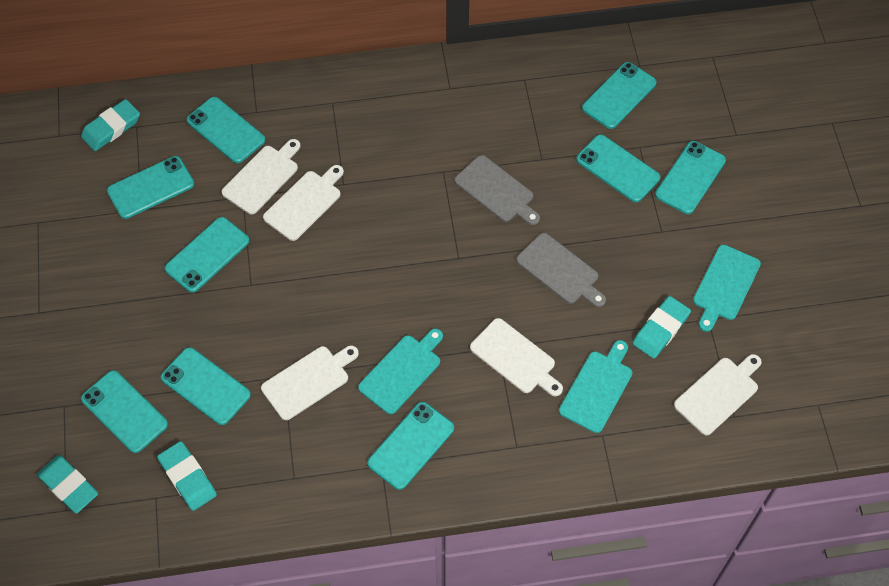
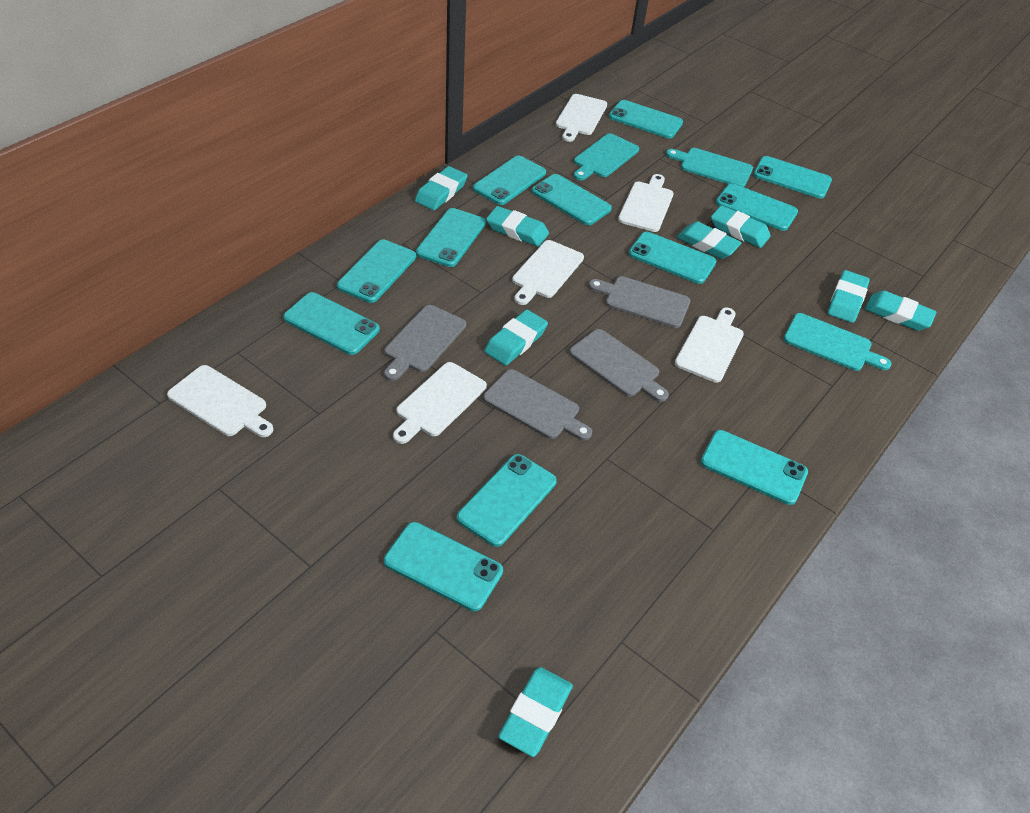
grey cutting board: [455,155,540,225] [516,233,606,307] = 2 -> [384,305,466,381] [483,369,592,440] [569,329,669,402] [589,276,690,328] = 4
turquoise eraser: [37,455,98,514] [81,99,140,151] [157,441,217,511] [633,296,691,359] = 4 -> [415,166,468,210] [484,310,548,366] [486,206,549,247] [498,667,573,757] [677,221,742,259] [711,205,771,248] [827,270,870,323] [865,291,937,331] = 8
turquoise phone: [81,370,168,453] [107,156,194,219] [161,347,251,425] [165,217,249,293] [187,97,265,163] [367,402,454,490] [576,135,660,202] [582,62,657,129] [655,141,726,214] = 9 -> [283,292,380,355] [337,240,416,303] [384,522,503,611] [416,208,486,267] [457,454,557,547] [473,156,546,205] [532,174,612,225] [609,100,683,139] [629,232,716,284] [701,430,808,505] [716,183,798,231] [753,156,832,199] = 12
white cutting board: [222,139,301,214] [261,346,359,420] [263,165,344,241] [470,318,563,396] [674,354,762,435] = 5 -> [167,365,274,437] [393,362,487,444] [512,240,584,305] [556,94,607,142] [618,174,674,232] [675,307,744,383] = 6

